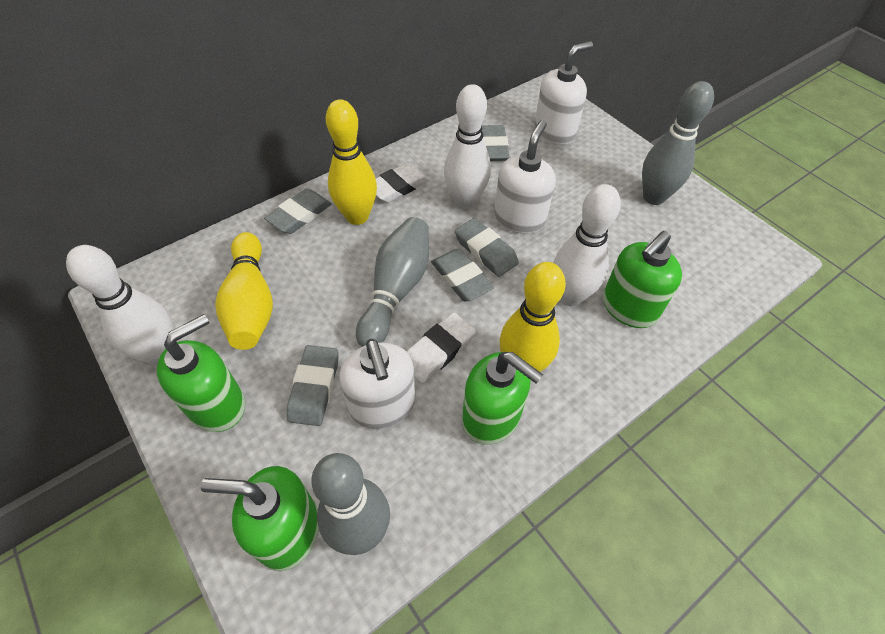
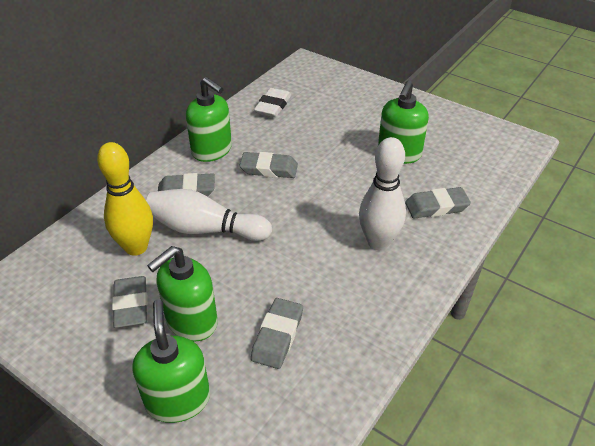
grey bowling pin: [311,453,390,555] [356,217,429,347] [642,81,714,205] = 3 -> none = 0
white bowling pin: [66,245,174,365] [444,84,491,209] [553,184,621,306] = 3 -> [146,189,272,241] [359,137,406,250] = 2
white eraser: [376,163,430,203] [406,312,476,383] = 2 -> [254,88,291,117] = 1
white soap dispenser: [339,339,416,429] [494,120,556,234] [534,41,593,145] = 3 -> none = 0
yellow bowling pin: [215,232,273,350] [326,99,377,225] [500,262,566,372] = 3 -> [97,142,153,256] = 1

